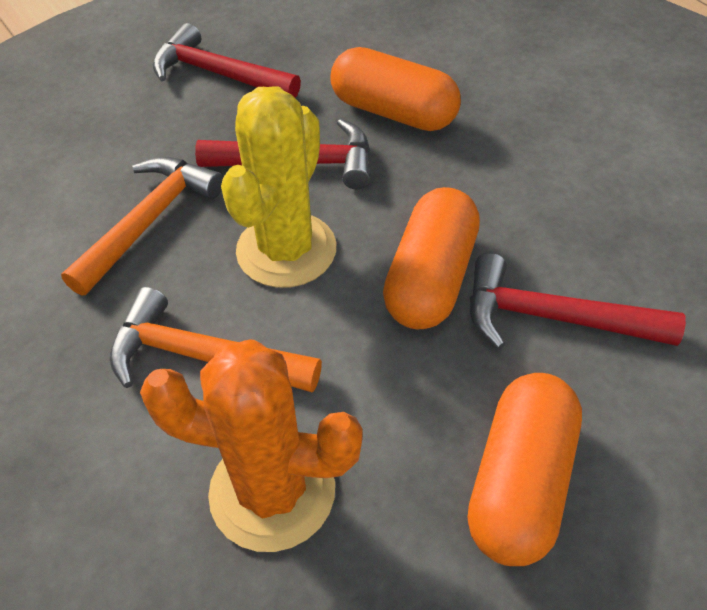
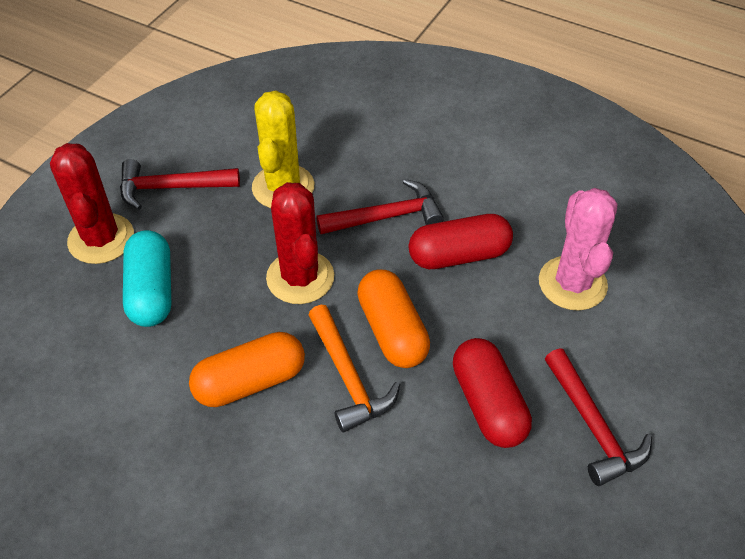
orange cactus: [140,339,363,552] = 1 -> none = 0
orange capsule: [330,47,461,131] [383,187,480,329] [467,373,582,566] = 3 -> [189,332,305,407] [357,269,430,368] = 2
orange hammer: [61,157,223,296] [109,287,322,393] = 2 -> [309,305,400,432] = 1
pink cactus: none = 0 -> [539,188,617,311] = 1
red cactus: none = 0 -> [50,143,134,264] [266,182,334,304] = 2
red capsule: none = 0 -> [409,214,513,269] [453,338,532,448] = 2
turquoise capsule: none = 0 -> [123,230,171,327] = 1

